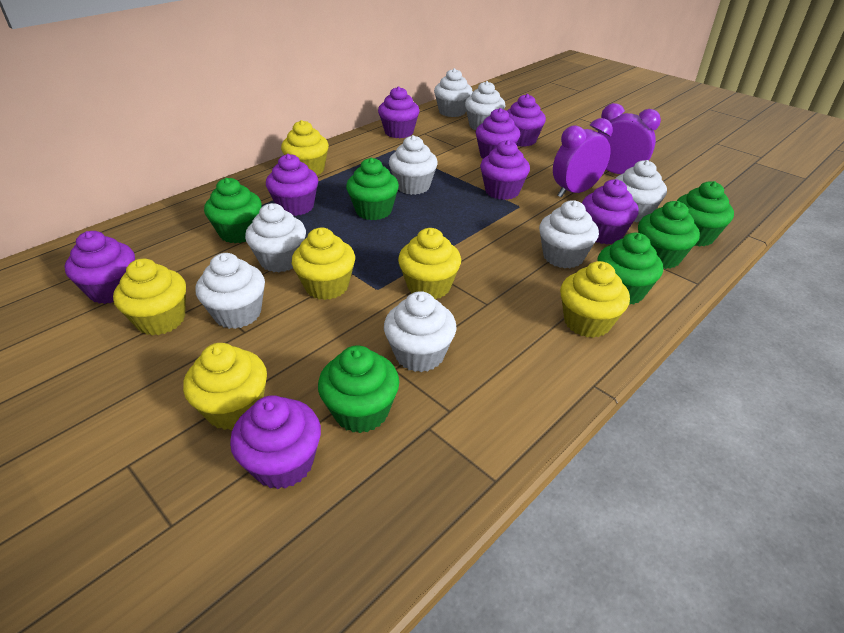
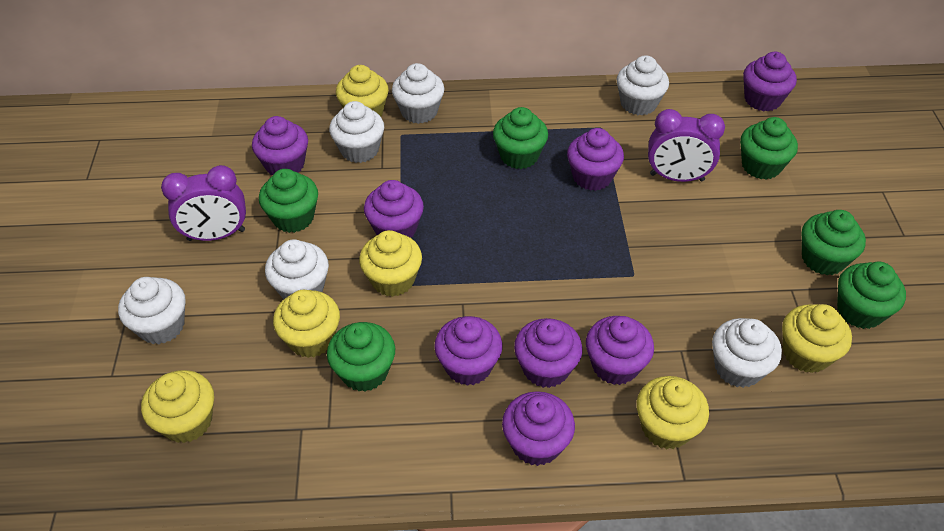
white cupcake: [195,253,265,329] [245,203,306,272] [384,291,457,372] [389,135,438,195] [434,68,473,117] [465,81,505,130] [539,200,599,268] [615,160,667,222] = 8 -> [118,277,186,344] [265,239,329,299] [329,101,384,163] [392,63,444,124] [616,55,669,116] [712,318,782,388] = 6

